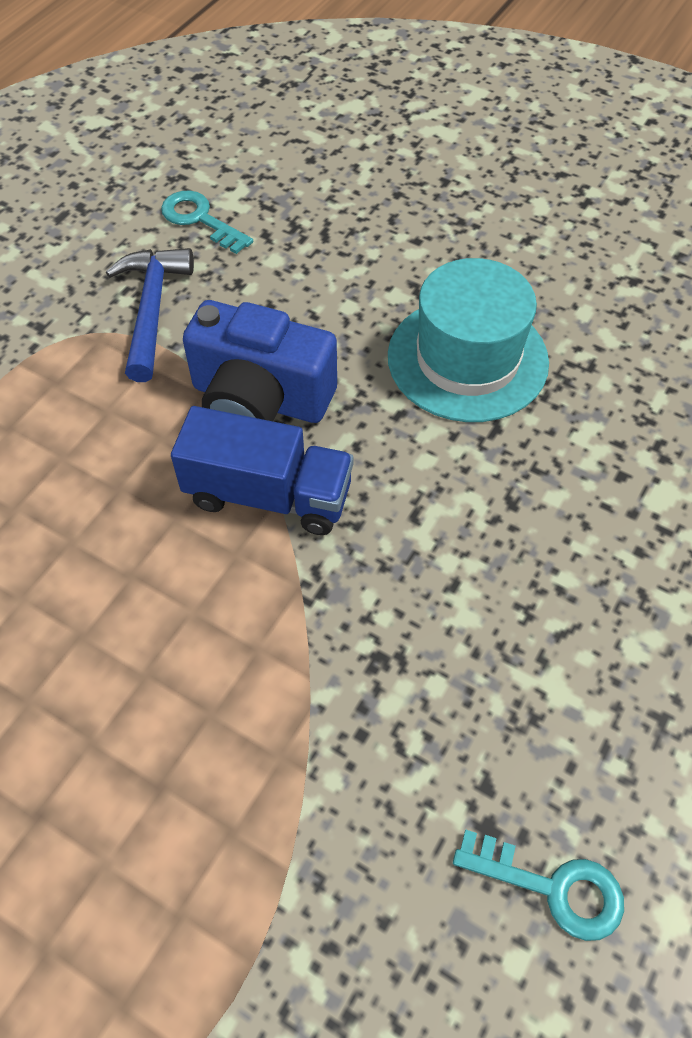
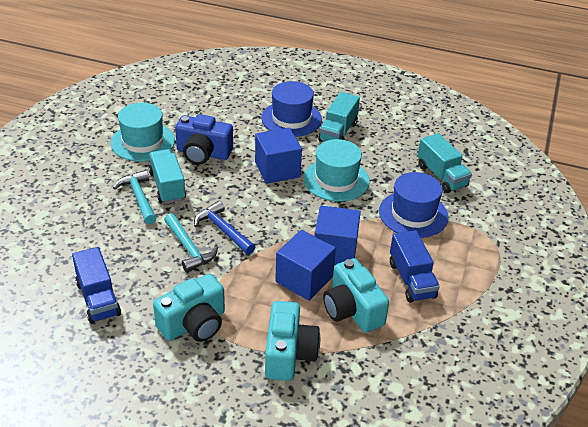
blue cube: none = 0 -> [255,128,302,184] [275,230,336,301] [315,206,361,265] = 3
blue hat: none = 0 -> [261,81,322,137] [379,172,448,238] = 2
blue truck: [171,406,354,535] = 1 -> [72,247,121,324] [390,230,440,303] = 2
turquoise camera: none = 0 -> [153,273,225,342] [265,301,320,381] [323,258,389,333] = 3
turquoise hammer: none = 0 -> [113,170,156,224] [164,213,218,272] = 2
turquoise hat: [388,258,549,422] = 1 -> [111,103,175,161] [303,139,370,201] = 2
turquoise key: [161,191,253,254] [453,830,624,941] = 2 -> none = 0
turquoise truck: none = 0 -> [149,149,186,204] [318,92,360,142] [418,133,472,193] = 3

